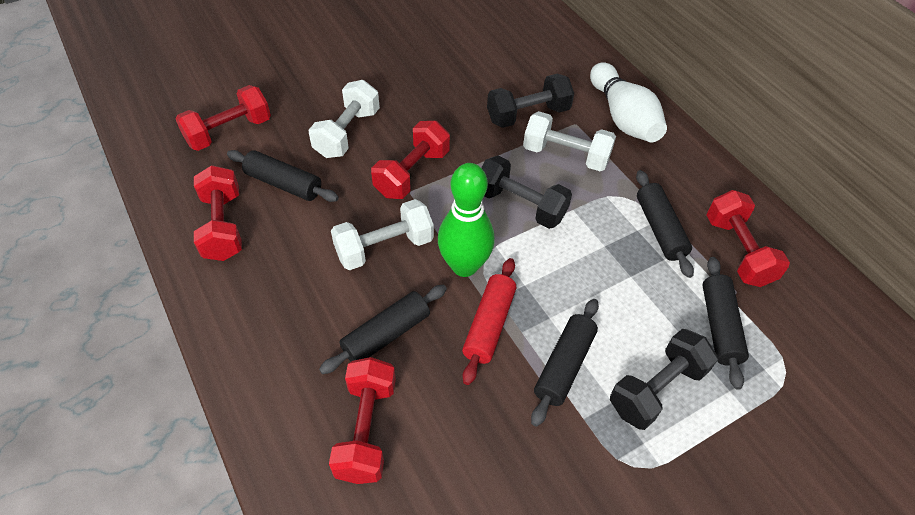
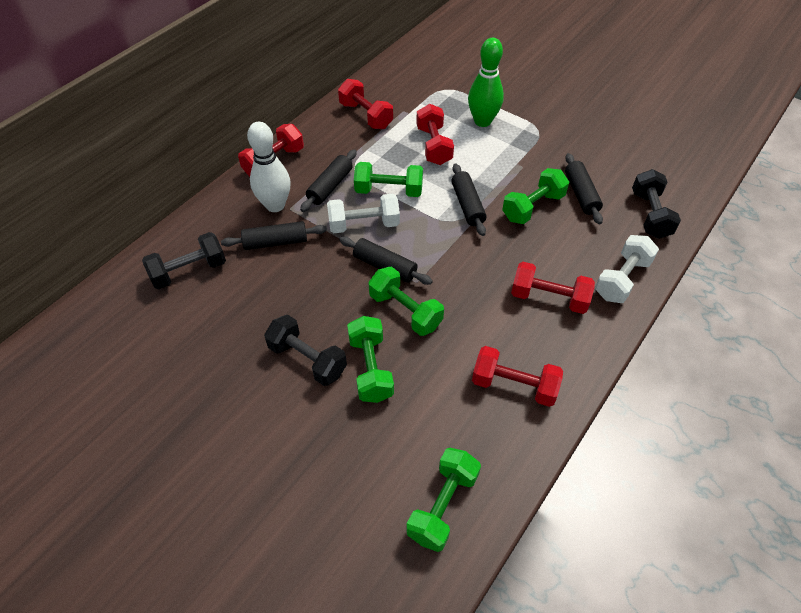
green dumbbell: none = 0 -> [347,316,394,403] [354,162,423,197] [368,267,444,336] [406,448,481,552] [502,168,569,224] = 5
red rolling pin: [462,258,516,385] = 1 -> none = 0
white dumbbell: [308,80,380,158] [331,199,434,270] [523,111,616,171] = 3 -> [327,194,400,233] [595,235,659,303] = 2

